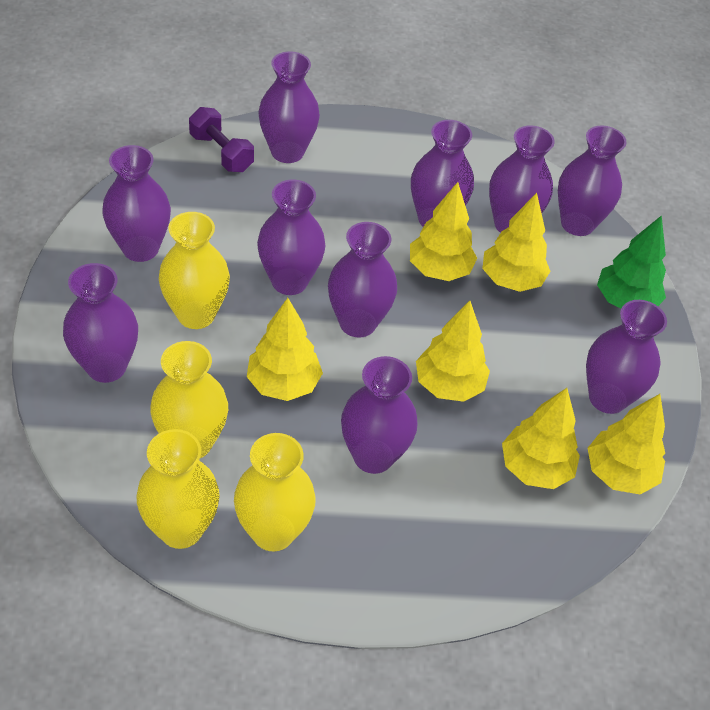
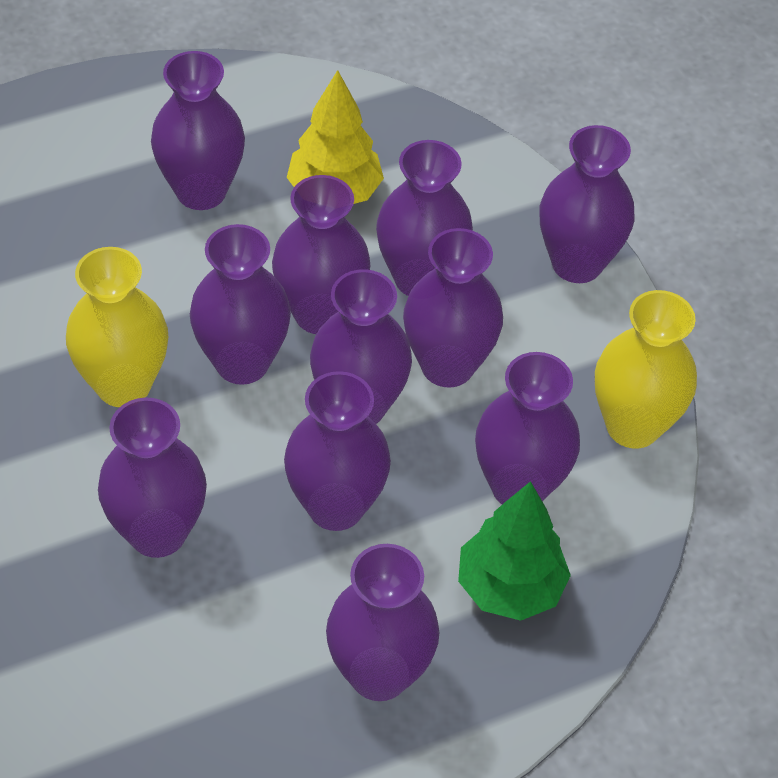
purple dumbbell: [189,107,254,172] = 1 -> none = 0
purple vase: [63,263,138,383] [102,145,171,262] [257,180,325,295] [258,51,320,163] [328,222,397,338] [341,356,418,474] [411,120,474,227] [489,125,555,233] [558,126,627,236] [586,300,667,414] = 10 -> [98,398,207,558] [151,51,245,210] [190,224,291,385] [272,175,370,334] [284,371,391,531] [310,269,412,424] [326,544,439,701] [376,140,473,296] [403,228,503,388] [475,352,580,504] [540,125,635,283] = 11
yellow tree: [247,298,323,401] [410,182,477,281] [416,301,490,402] [482,193,550,292] [502,388,580,489] [588,394,665,495] = 6 -> [287,70,384,204] = 1
yellow vase: [137,429,220,549] [150,341,228,458] [159,212,230,329] [234,433,316,551] = 4 -> [66,247,168,407] [595,290,697,449] = 2

